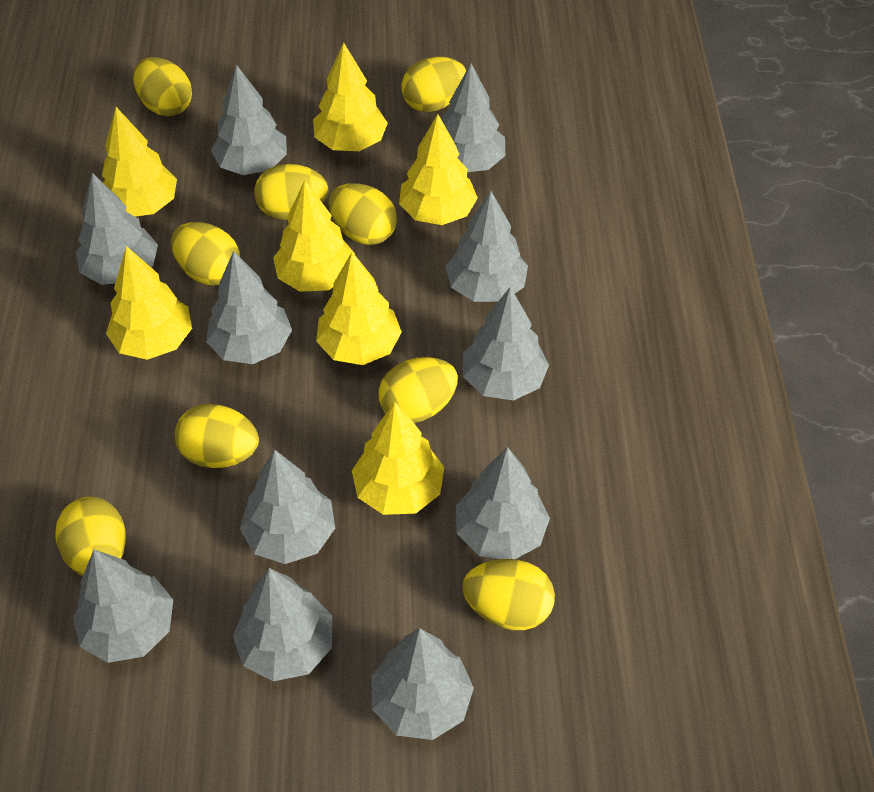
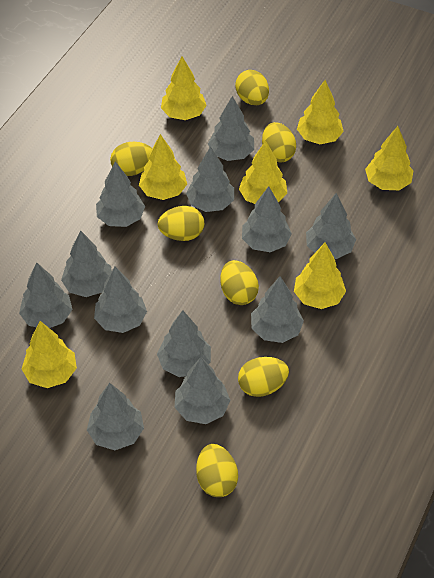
grey tree: [73,550,173,663] [76,173,158,285] [206,251,292,364] [211,65,287,175] [232,568,332,681] [240,450,335,564] [371,628,474,740] [441,64,505,172] [446,191,528,302] [456,447,550,559] [463,287,549,401] = 11 -> [19,262,72,328] [61,230,112,297] [87,383,144,450] [94,266,147,333] [96,162,145,227] [157,310,211,377] [175,357,230,424] [186,146,234,212] [208,96,254,161] [242,186,292,252] [251,276,304,343] [306,193,356,259] = 12
yellow egg: [55,497,126,576] [133,57,192,117] [171,222,240,285] [175,404,259,468] [254,164,328,220] [329,183,397,245] [379,357,458,423] [402,57,466,112] [463,559,555,630] = 9 -> [110,142,152,176] [158,206,204,241] [196,444,238,497] [220,260,259,305] [235,70,269,105] [238,357,289,397] [262,122,296,162] = 7

